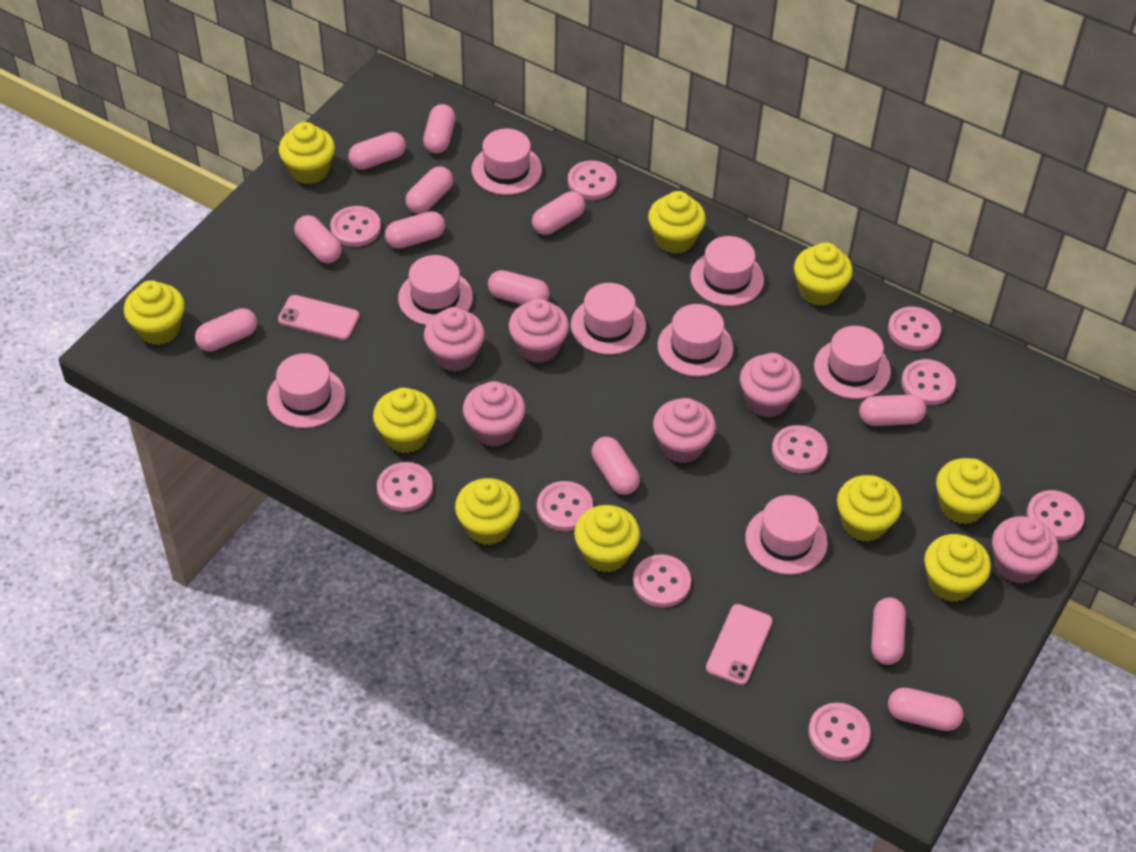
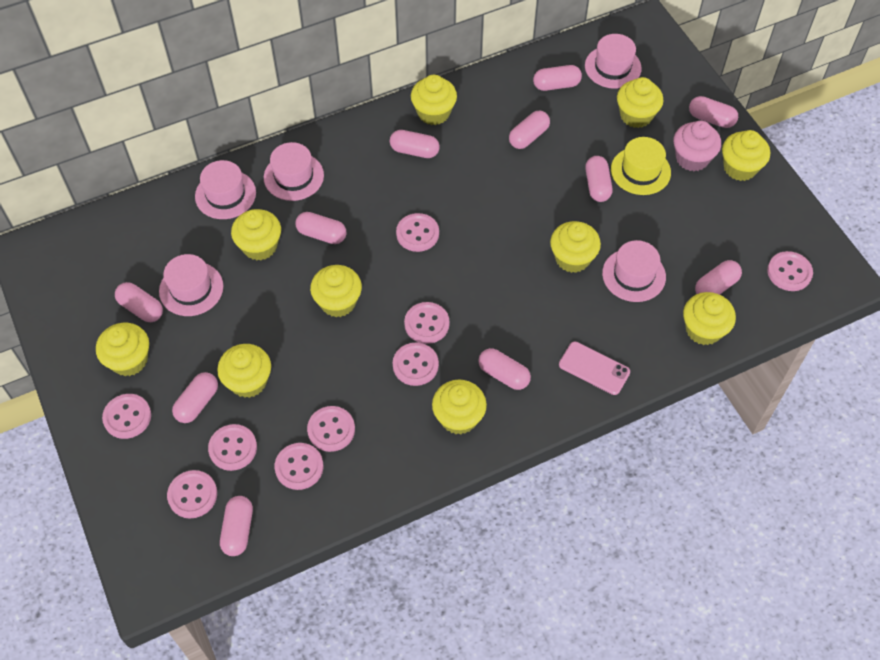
pink button: [330,206,381,247] [377,462,433,512] [537,481,593,531] [568,161,617,200] [633,554,691,607] [772,425,828,473] [808,703,870,761] [888,307,941,351] [901,359,956,405] [1026,490,1085,540] = 10 -> [102,394,151,439] [167,470,217,519] [208,424,257,471] [275,443,323,490] [307,406,355,452] [393,342,439,386] [396,213,439,252] [404,302,450,344] [767,251,813,291] = 9
pink capsule: [195,308,257,352] [294,215,342,264] [348,132,406,170] [385,211,445,249] [405,166,453,214] [423,104,455,154] [488,270,550,305] [532,191,585,235] [591,437,640,495] [859,395,926,426] [871,597,906,665] [888,687,964,731] = 12 -> [115,282,163,322] [172,372,218,423] [220,496,253,556] [295,212,346,244] [390,130,440,158] [478,348,531,390] [509,110,550,149] [533,65,582,91] [585,156,612,202] [689,96,738,128] [695,260,742,295] = 11
pink cupcake: [424,307,485,372] [463,381,525,447] [509,299,569,363] [653,398,716,463] [740,353,801,418] [992,516,1058,584] = 6 -> [674,121,721,171] = 1
pink hat: [267,353,346,428] [398,255,473,325] [472,129,542,195] [571,283,646,355] [657,304,734,376] [690,236,764,306] [745,495,828,575] [814,326,891,399] = 8 -> [159,254,223,316] [195,160,256,219] [264,142,324,201] [585,34,642,89] [602,240,666,302] = 5
pink phone: [278,295,359,340] [706,604,773,685] = 2 -> [559,342,630,395] = 1
yellow hat: none = 0 -> [611,137,671,195] = 1

